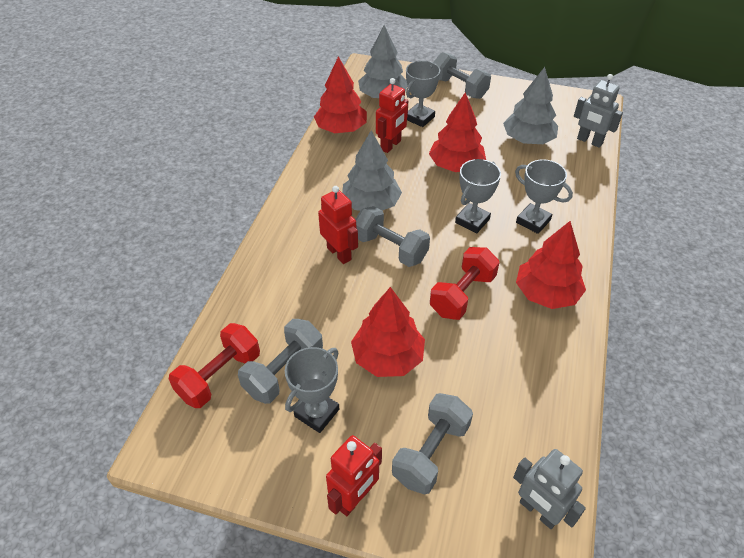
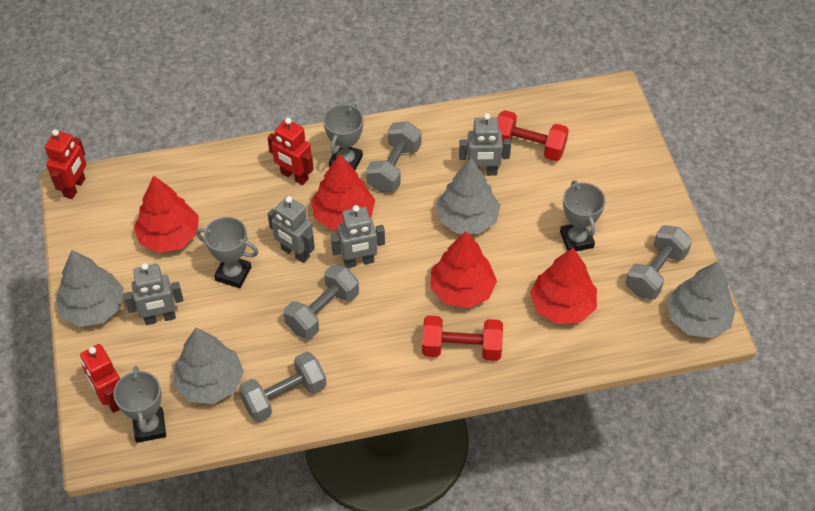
grey robot: [513,449,586,529] [574,74,623,148] = 2 -> [124,263,183,325] [268,196,315,263] [331,205,385,268] [459,113,511,176] = 4
grey tree: [342,130,402,211] [358,25,408,98] [503,67,558,144] = 3 -> [55,250,124,327] [173,327,244,404] [436,158,500,234] [667,261,736,338] = 4

